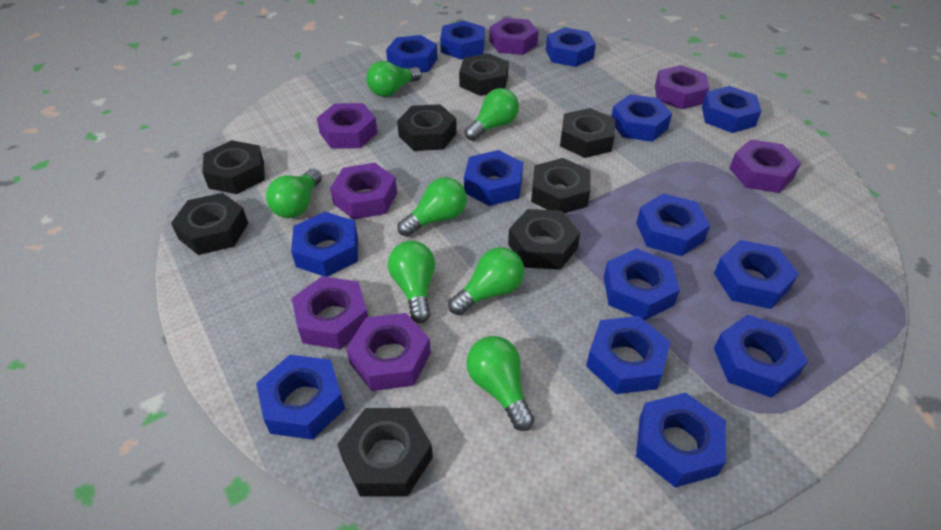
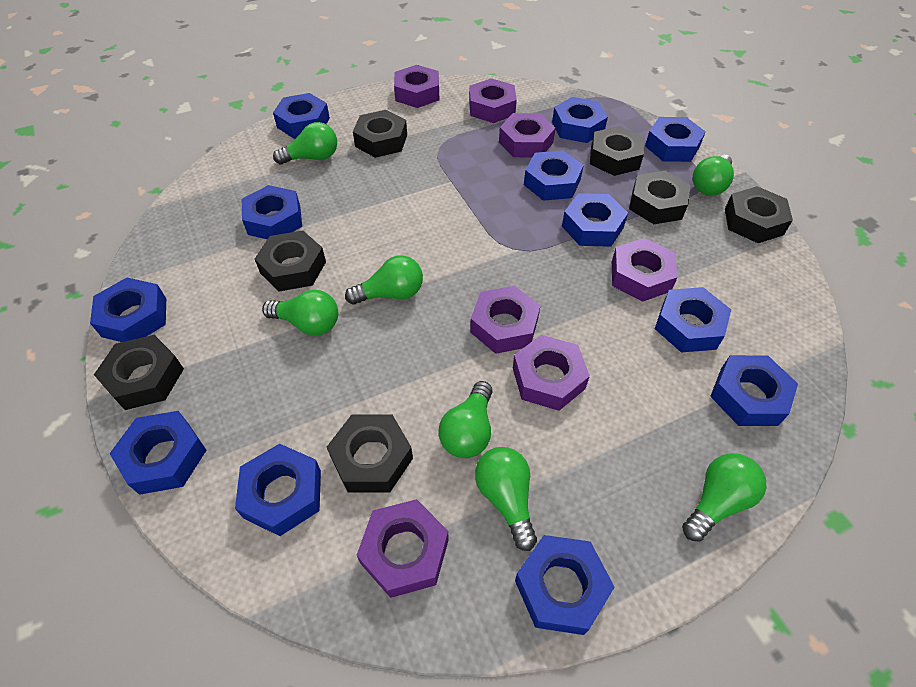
black nut: [171,193,248,255] [202,140,265,194] [337,408,433,497] [397,104,457,151] [459,53,509,96] [508,209,580,270] [531,158,590,214] [560,108,615,158] = 8 -> [94,335,184,410] [255,231,326,291] [327,415,413,492] [353,110,407,158] [590,126,644,176] [629,171,690,224] [725,186,793,243] = 7
blue nut: [256,355,345,440] [291,212,358,277] [386,35,437,73] [440,21,485,60] [464,150,523,206] [546,27,596,67] [586,316,670,394] [604,248,680,320] [611,94,672,142] [636,193,710,256] [636,393,726,488] [702,86,761,133] [714,240,798,309] [714,314,808,398] = 14 -> [90,278,166,342] [109,411,207,495] [235,444,321,536] [242,185,302,239] [273,93,330,139] [515,535,615,635] [524,151,584,201] [552,97,608,143] [562,193,628,247] [645,117,706,162] [655,287,731,352] [710,355,798,426] = 12

